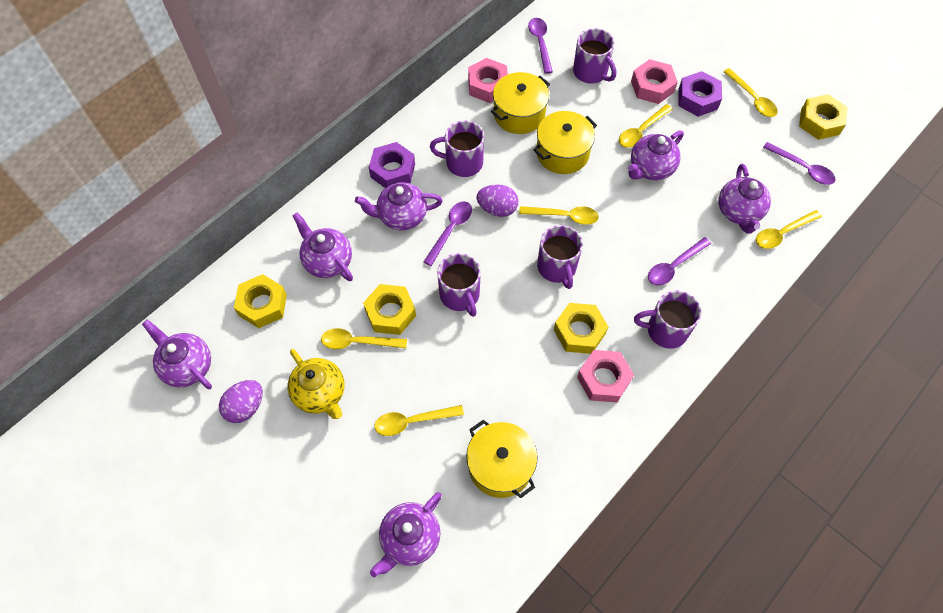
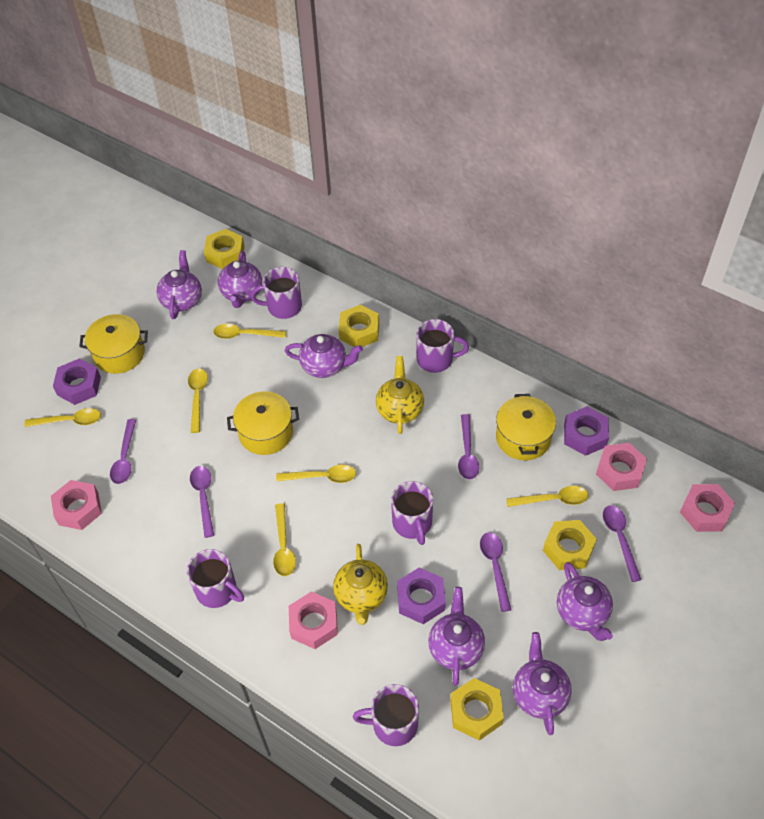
pink nut: [468,58,508,103] [577,350,634,402] [631,59,678,104] = 3 -> [51,480,102,530] [289,592,338,649] [596,443,647,491] [680,484,735,532] = 4
purple egg: [219,380,263,423] [477,184,518,217] = 2 -> none = 0
purple nut: [369,142,415,188] [678,71,722,117] = 2 -> [53,358,101,405] [397,568,446,624] [564,407,609,456] = 3
purple spoon: [423,201,472,266] [528,18,553,74] [648,237,711,285] [763,142,835,185] = 4 -> [110,419,136,484] [190,466,214,538] [458,414,479,480] [480,532,511,612] [603,505,641,582] = 5
yellow teapot: [287,349,345,419] = 1 -> [333,544,388,625] [376,356,424,434] = 2

